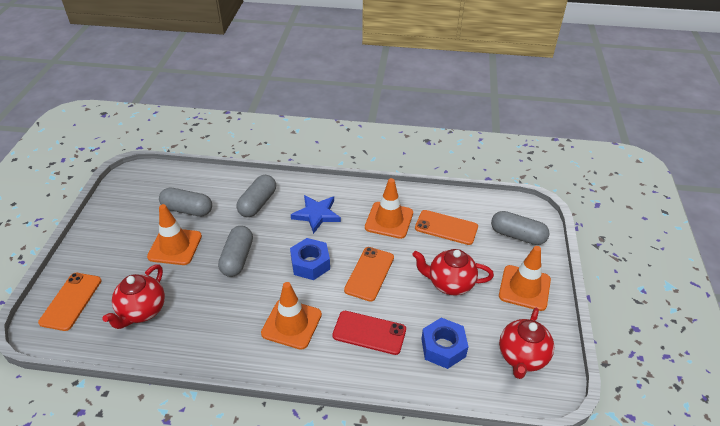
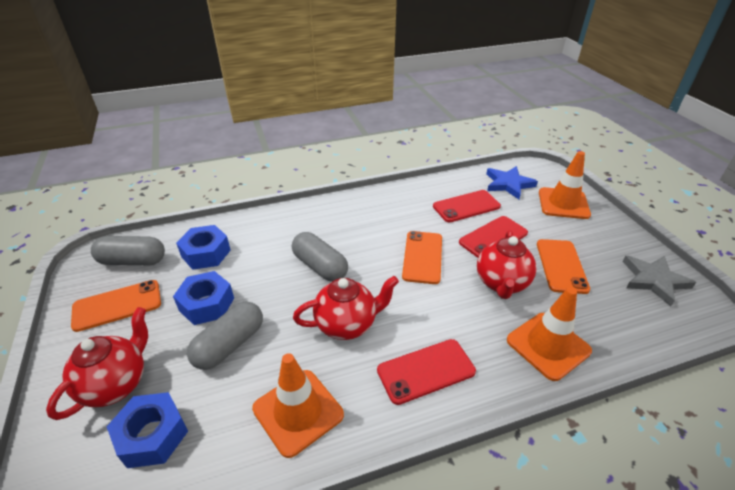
blue nut: [290,238,330,280] [421,318,468,369] = 2 -> [107,392,188,468] [173,271,234,325] [176,225,231,270] = 3
grey capsule: [159,188,212,216] [218,226,253,277] [236,175,276,217] [491,211,550,245] = 4 -> [91,236,165,265] [187,302,263,370] [292,232,348,282] = 3
grey star: none = 0 -> [623,256,696,306] = 1
orange traffic cone: [147,204,202,265] [261,282,322,350] [365,178,413,239] [499,246,551,311] = 4 -> [252,353,344,458] [507,287,592,381] [539,151,591,219] = 3
red phone: [332,311,406,355] = 1 -> [377,339,476,405] [433,190,501,222] [459,216,528,258] = 3

